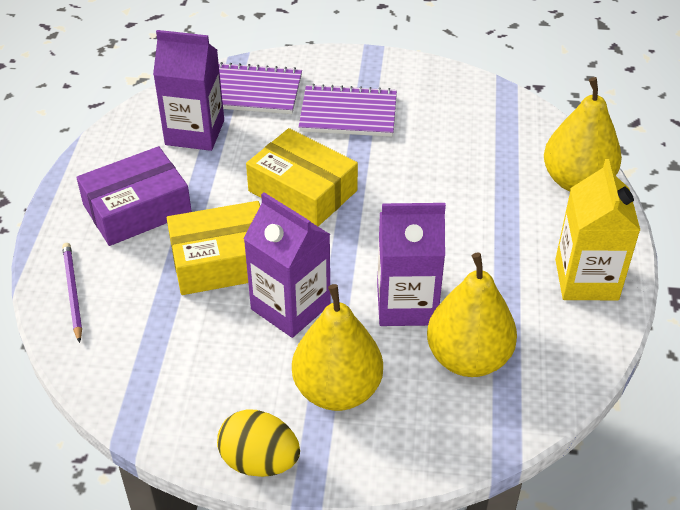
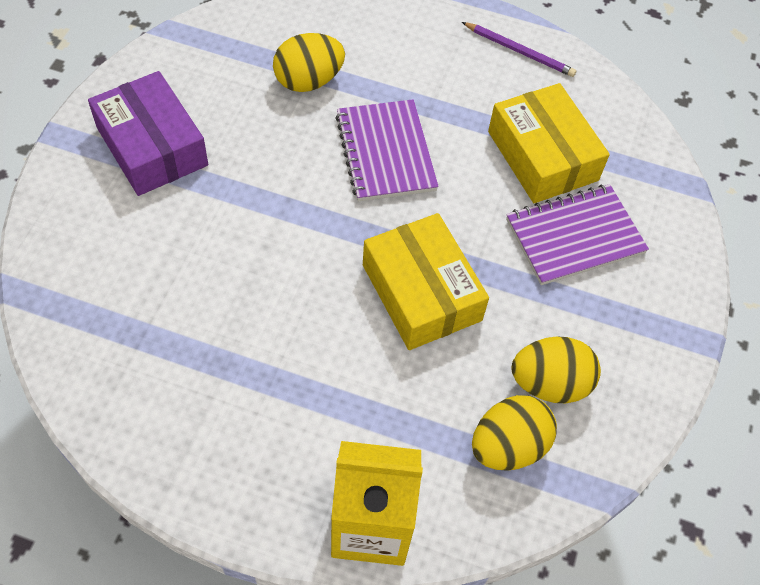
purple carton: [153,30,224,151] [243,192,330,338] [377,203,446,326] = 3 -> none = 0
yellow egg: [217,409,300,477] = 1 -> [273,33,345,92] [472,395,557,471] [512,336,601,403] = 3
yellow pear: [292,284,383,411] [427,252,517,377] [544,77,622,191] = 3 -> none = 0

